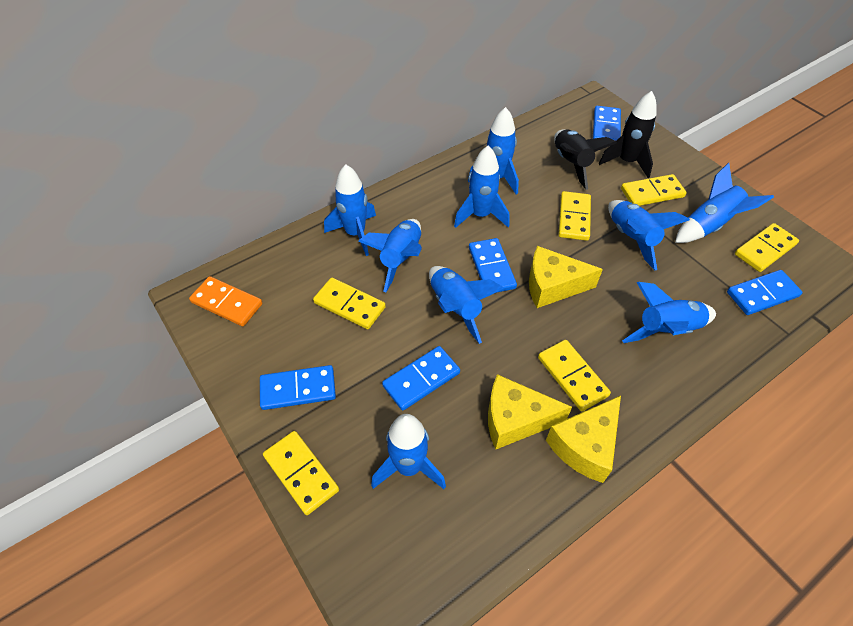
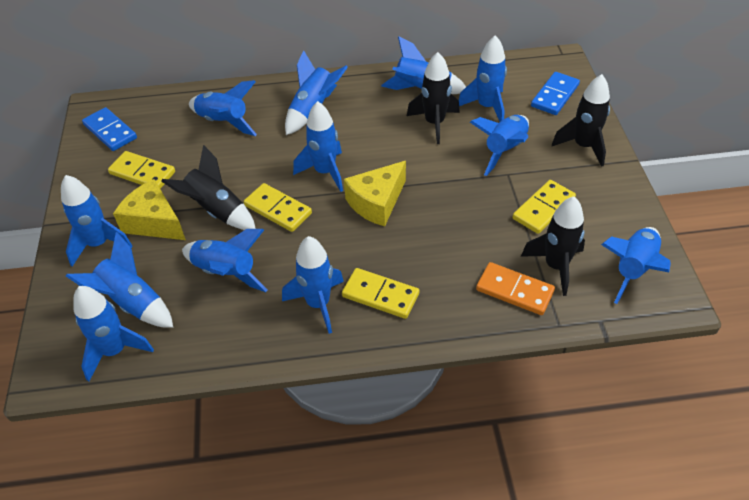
black rocket: [554,130,617,190] [599,91,657,178] = 2 -> [161,145,256,230] [407,52,460,144] [521,197,585,296] [552,74,610,167] = 4
blue domino: [260,365,336,410] [382,346,460,411] [469,238,517,293] [593,106,621,141] [727,270,803,315] = 5 -> [82,107,137,151] [531,72,580,115] = 2
blue rocket: [324,164,376,256] [358,219,422,292] [371,414,446,489] [429,266,504,344] [454,146,509,228] [468,107,519,195] [608,200,690,270] [622,282,716,343] [675,163,774,243] = 9 -> [61,175,133,267] [66,232,174,328] [73,286,154,381] [182,229,268,292] [189,80,257,136] [282,236,344,334] [285,50,348,135] [293,101,343,192] [381,36,466,94] [459,35,507,121] [470,115,529,176] [601,227,671,304] = 12
yellow cheese: [488,374,572,450] [529,246,603,308] [546,396,621,483] = 3 -> [113,179,186,240] [344,161,406,226] = 2
yellow domino: [263,431,339,515] [313,278,386,329] [538,340,611,412] [559,191,591,241] [621,174,687,206] [735,223,799,272] = 6 -> [108,151,175,189] [244,183,312,232] [342,268,419,319] [512,180,576,234] = 4

